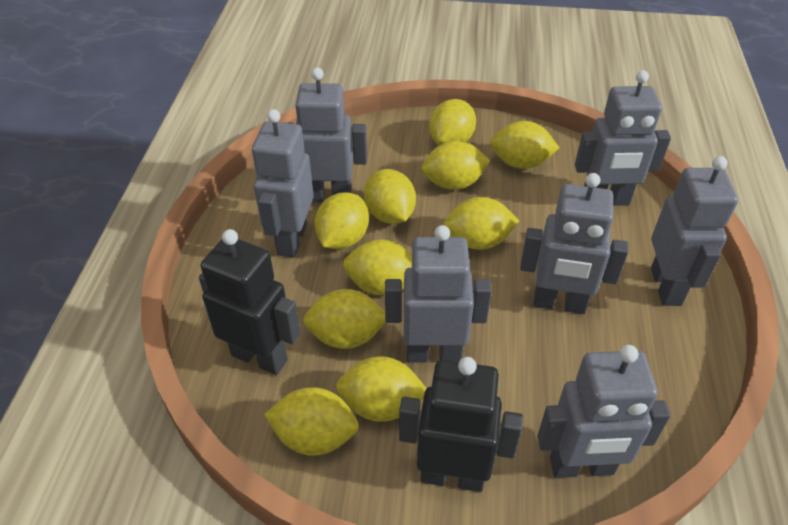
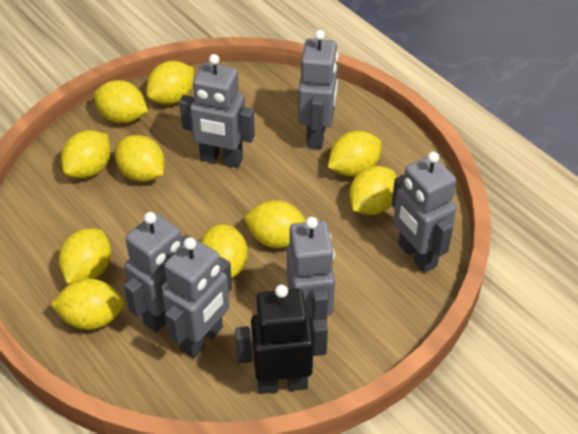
black robot: [199,229,301,375] [399,357,523,492] = 2 -> [235,285,328,394] = 1
grey robot: [252,109,314,258] [282,67,367,203] [385,225,492,362] [520,173,629,314] [537,345,670,478] [575,70,671,206] [651,156,738,306] = 7 -> [124,212,189,332] [162,237,232,358] [179,54,255,168] [287,217,335,330] [298,30,338,149] [392,151,457,273] = 6

